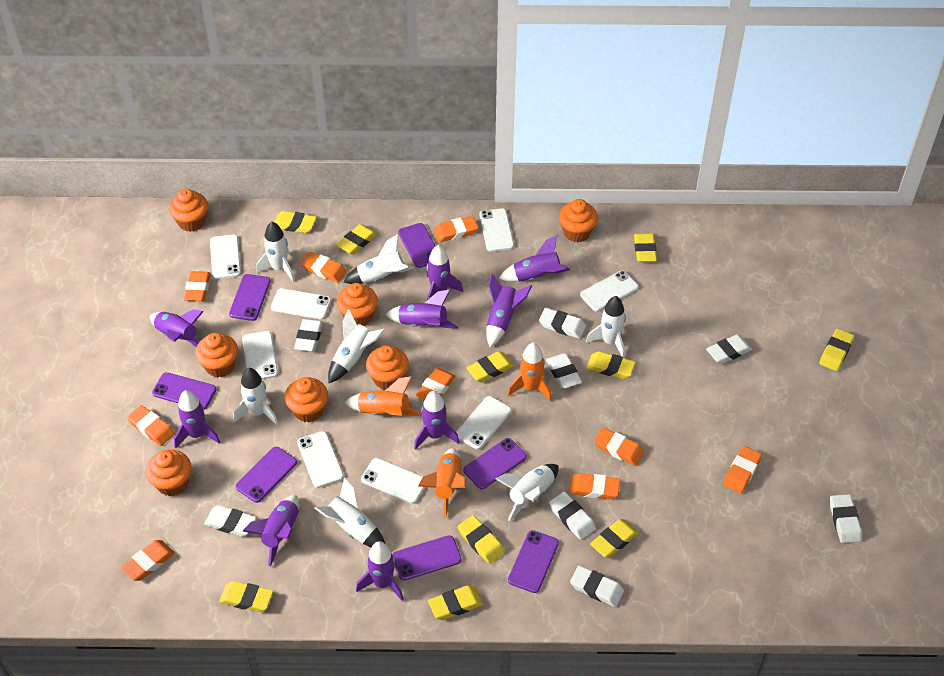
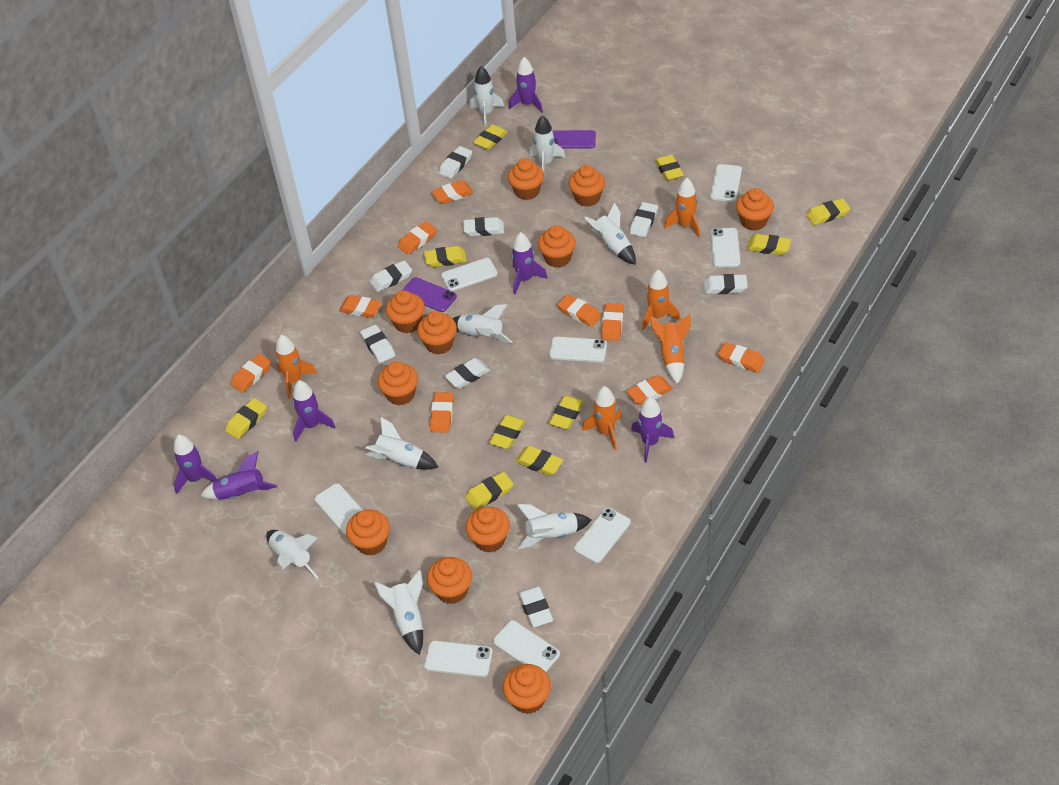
orange cupcake: [146,450,192,496] [169,189,208,232] [195,333,238,377] [285,377,328,422] [337,283,378,326] [366,345,409,390] [559,199,598,242] = 7 -> [346,510,390,556] [378,362,418,406] [386,290,425,333] [417,311,457,354] [427,557,472,604] [466,506,510,553] [503,664,551,714] [508,159,544,200] [538,225,576,268] [568,165,605,207] [736,188,774,231] = 11
orange rocket: [344,376,421,416] [418,448,466,518] [507,343,552,401] = 3 -> [276,335,317,399] [582,386,622,450] [642,270,681,330] [649,314,691,384] [664,178,700,238] = 5
purple phone: [152,372,217,410] [229,274,271,321] [236,447,297,503] [393,535,462,581] [398,223,436,268] [463,438,527,489] [508,530,559,593] = 7 -> [402,277,457,312] [553,130,596,149] = 2
purple rocket: [150,309,204,347] [174,390,220,448] [243,495,299,566] [356,541,404,601] [385,290,458,329] [414,391,459,450] [427,245,463,300] [487,273,532,347] [498,235,570,282] = 9 -> [174,435,217,494] [200,451,277,500] [293,380,335,442] [509,57,543,113] [511,232,548,294] [631,397,674,463] = 6
white rocket: [234,368,278,425] [256,222,295,282] [314,477,385,547] [328,309,385,383] [343,234,414,284] [495,464,559,521] [586,296,626,358] = 7 -> [266,530,318,579] [366,417,439,470] [375,570,423,655] [453,304,512,343] [469,66,505,127] [517,504,591,549] [529,115,566,172] [585,202,636,265] = 8

